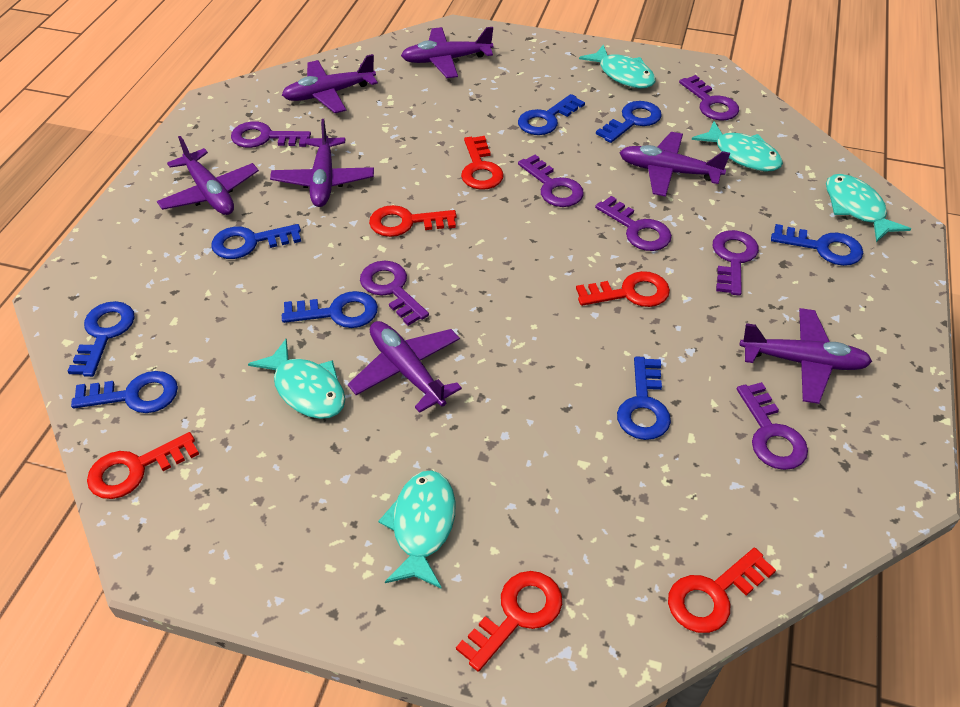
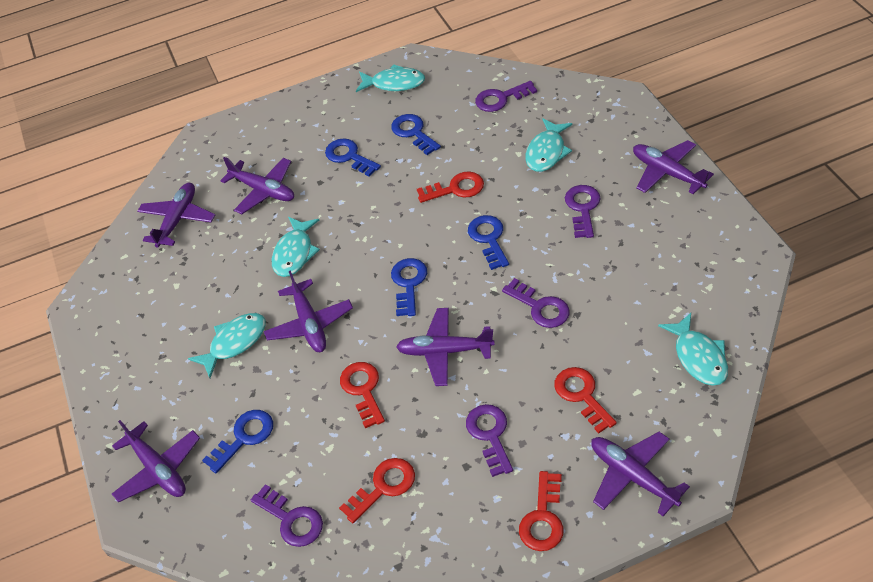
blue key: [67,301,135,377] [71,371,178,413] [211,224,301,259] [282,291,378,328] [518,94,585,135] [596,101,662,143] [617,356,671,440] [771,224,863,266] = 8 -> [202,410,273,473] [325,138,381,176] [391,114,441,155] [391,258,427,316] [468,215,509,270] = 5
purple key: [231,121,311,148] [360,261,429,326] [518,155,584,207] [595,196,672,251] [679,75,739,120] [713,230,759,296] [737,382,808,470] = 7 -> [251,484,323,547] [466,404,513,477] [475,81,537,112] [502,278,570,328] [565,185,601,238] = 5
red key: [87,432,199,499] [369,205,456,237] [456,571,562,672] [461,136,504,190] [576,271,670,307] [668,548,776,633] = 6 -> [339,458,415,523] [340,362,385,428] [417,171,484,203] [519,471,564,551] [554,367,617,433] = 5

